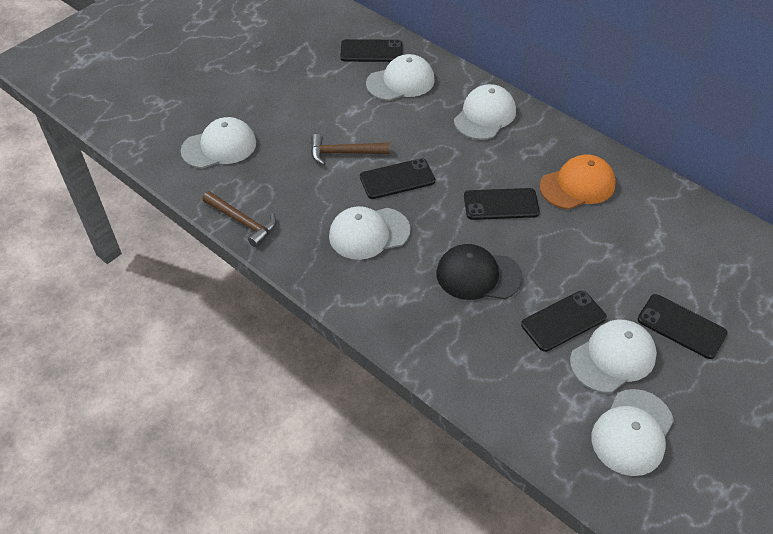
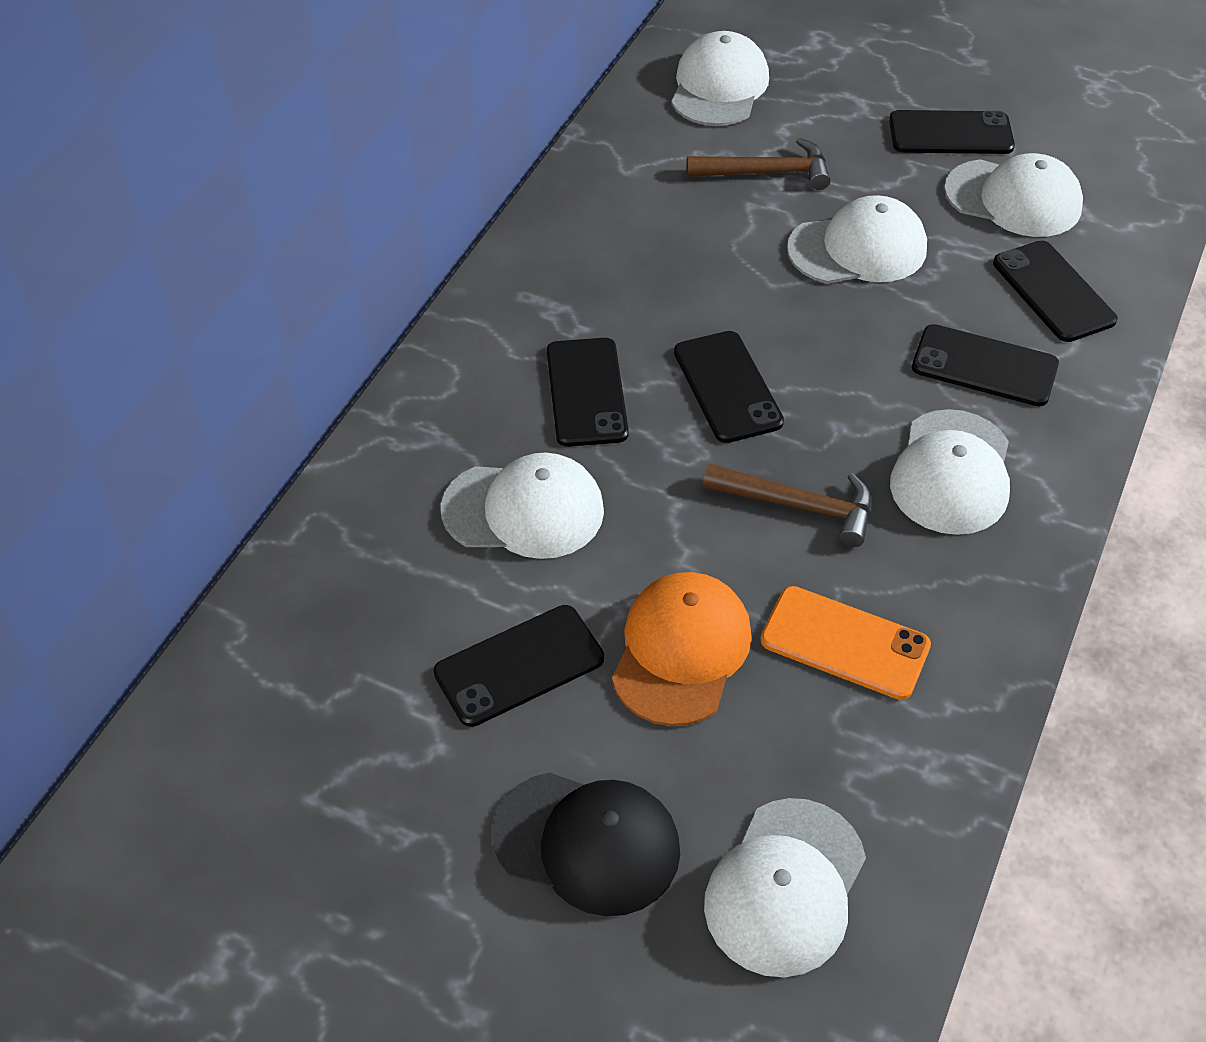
black phone: [340,39,403,62] [360,158,435,199] [464,188,540,220] [521,291,607,352] [638,294,727,359] = 5 -> [433,605,604,727] [547,338,629,447] [674,331,784,443] [889,110,1015,154] [912,324,1059,406] [993,240,1117,342] = 6
orange phone: none = 0 -> [761,586,931,700] = 1

